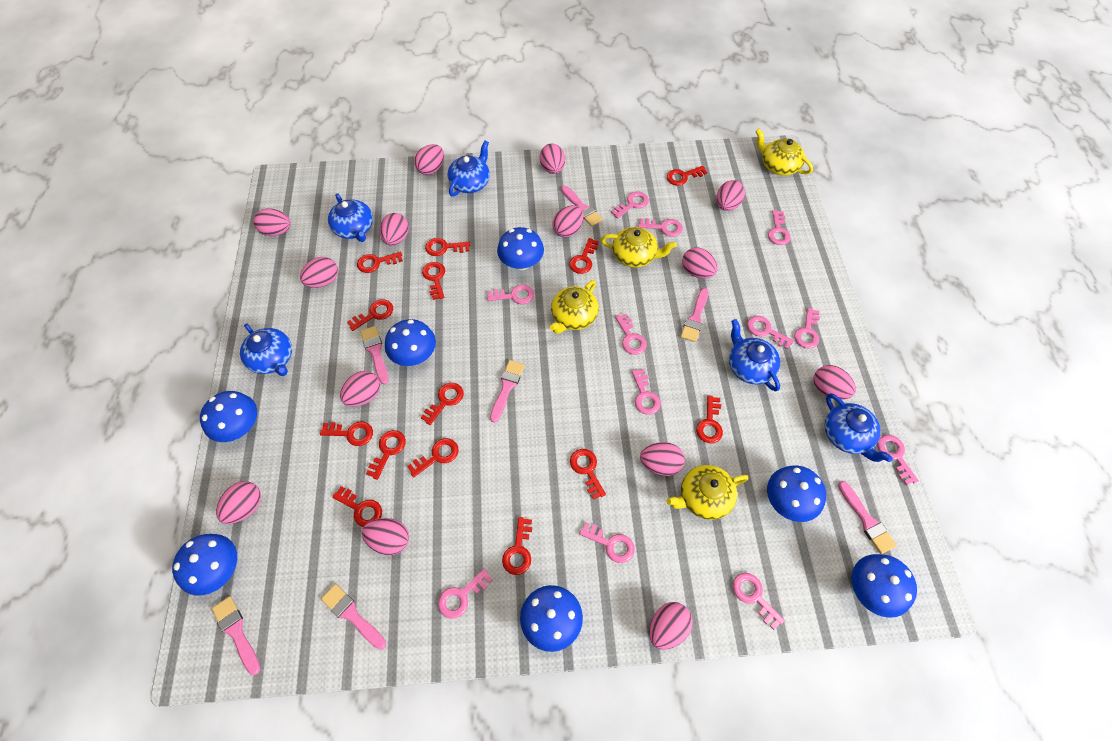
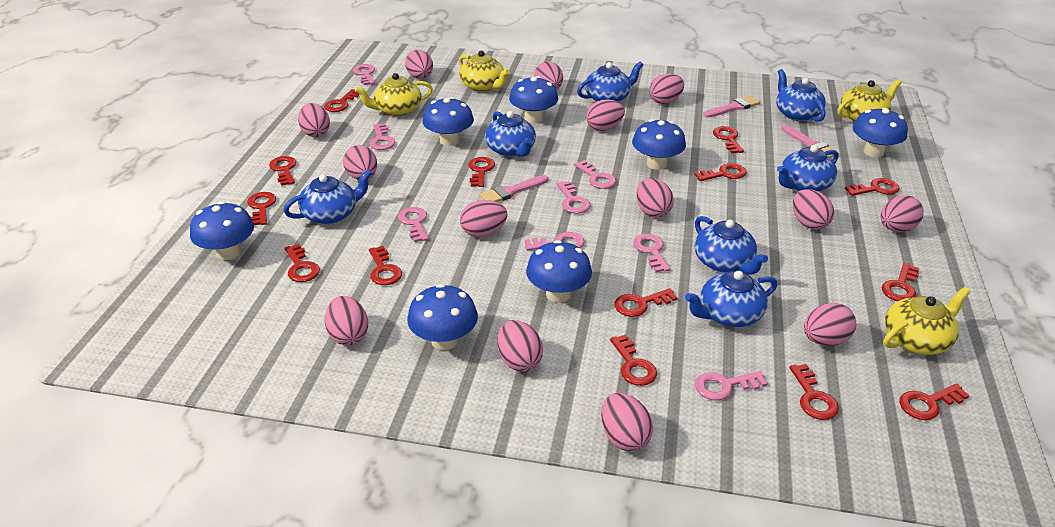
blue teapot: [240,323,292,376] [328,193,373,242] [447,140,490,196] [729,319,780,391] [825,393,893,462] = 5 -> [284,170,372,224] [485,111,536,157] [577,61,643,102] [685,271,777,327] [695,216,768,275] [776,69,826,122] [777,145,839,191] = 7
pink brush: [212,596,260,675] [321,584,386,650] [360,326,389,384] [490,360,525,423] [561,186,603,227] [680,288,708,342] [838,481,897,554] = 7 -> [480,175,548,202] [703,96,760,118] [781,124,839,158] = 3
pink key: [438,568,493,619] [487,285,534,304] [579,522,635,563] [611,191,649,219] [615,314,647,355] [632,369,661,415] [638,218,683,237] [733,573,785,630] [747,316,794,349] [768,210,791,245] [794,308,820,349] [877,435,919,485] = 12 -> [353,64,375,85] [370,123,395,150] [398,207,429,242] [525,232,585,251] [557,181,591,214] [574,160,616,189] [633,234,671,272] [695,371,768,400] = 8

